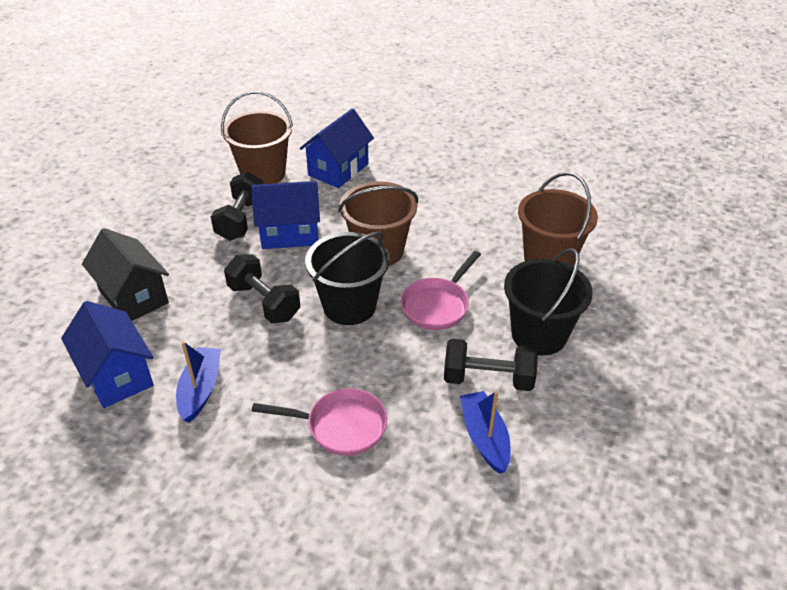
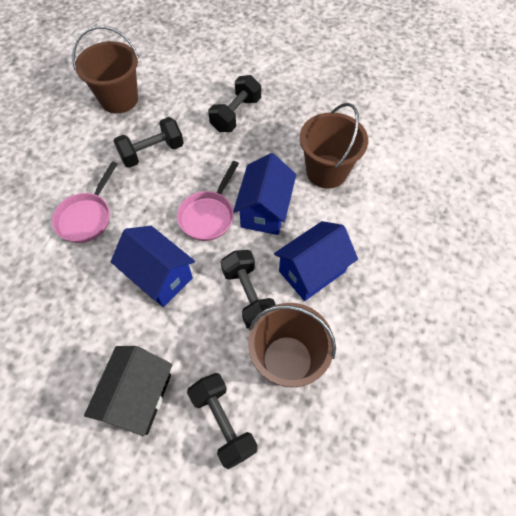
black bucket: [305,232,390,325] [504,248,593,355] = 2 -> none = 0
black dumbbell: [211,172,263,241] [224,254,300,323] [444,339,538,391] = 3 -> [114,117,184,168] [187,373,258,469] [208,75,261,132] [221,250,276,329] = 4
blue boat: [176,341,221,423] [460,391,511,474] = 2 -> none = 0

